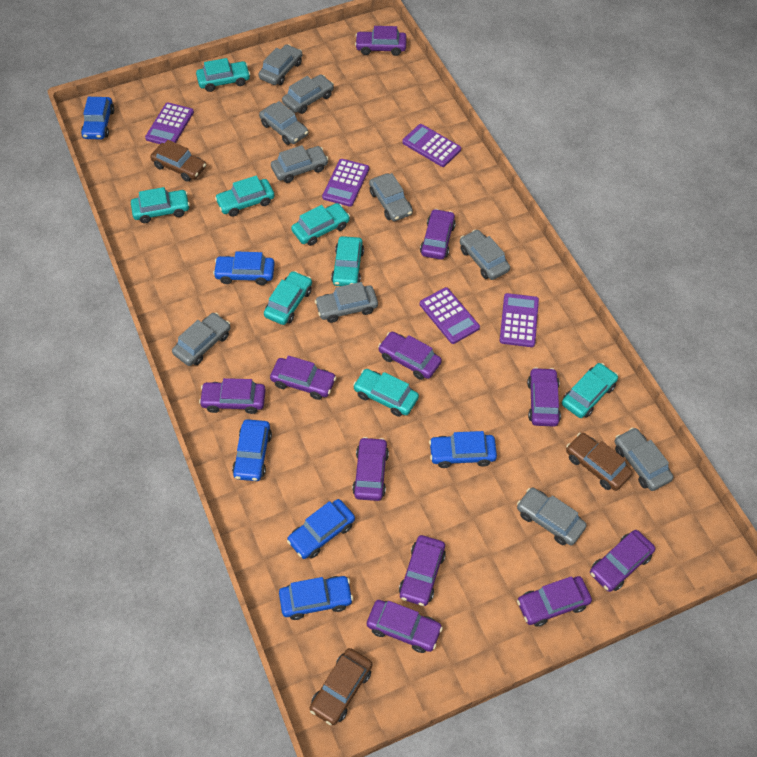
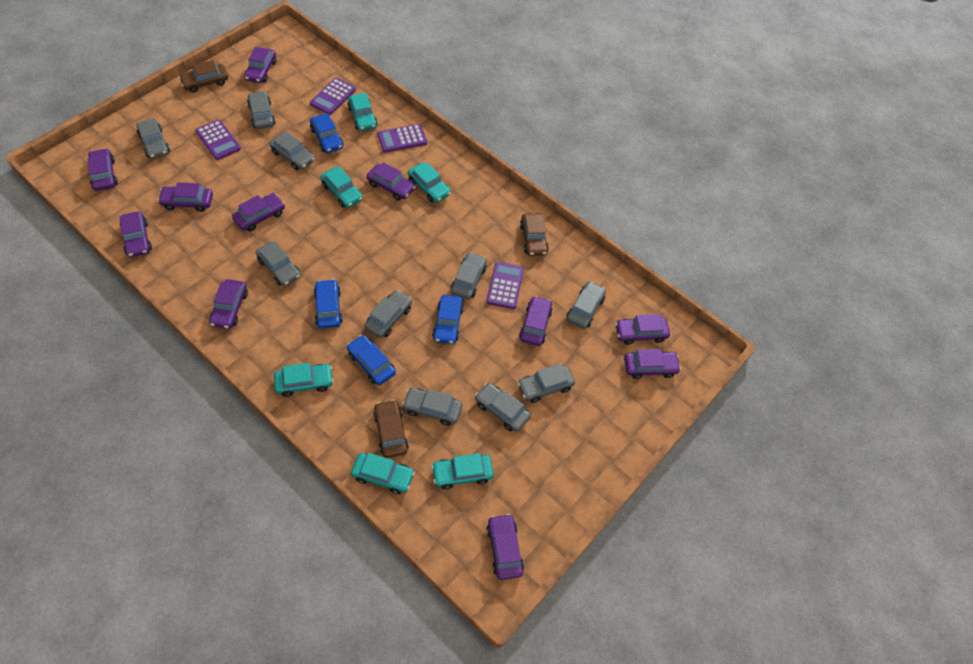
blue car: [81,97,114,139] [213,252,275,285] [232,419,272,481] [279,576,353,620] [287,499,355,559] [429,431,497,468] = 6 -> [310,113,343,153] [314,279,343,329] [347,335,396,385] [432,295,464,344] = 4
purple calculator: [145,103,194,144] [322,159,369,207] [402,124,461,167] [420,287,480,344] [500,293,539,347] = 5 -> [195,120,241,160] [310,78,356,115] [377,124,427,153] [486,262,524,309] = 4
turquoise car: [131,187,190,223] [196,58,250,92] [215,175,274,217] [264,271,312,325] [291,203,350,246] [331,236,364,286] [353,369,419,417] [562,363,618,418] = 8 -> [274,363,333,397] [321,167,363,208] [348,93,378,131] [351,453,415,494] [408,162,451,203] [431,453,494,489] = 6

